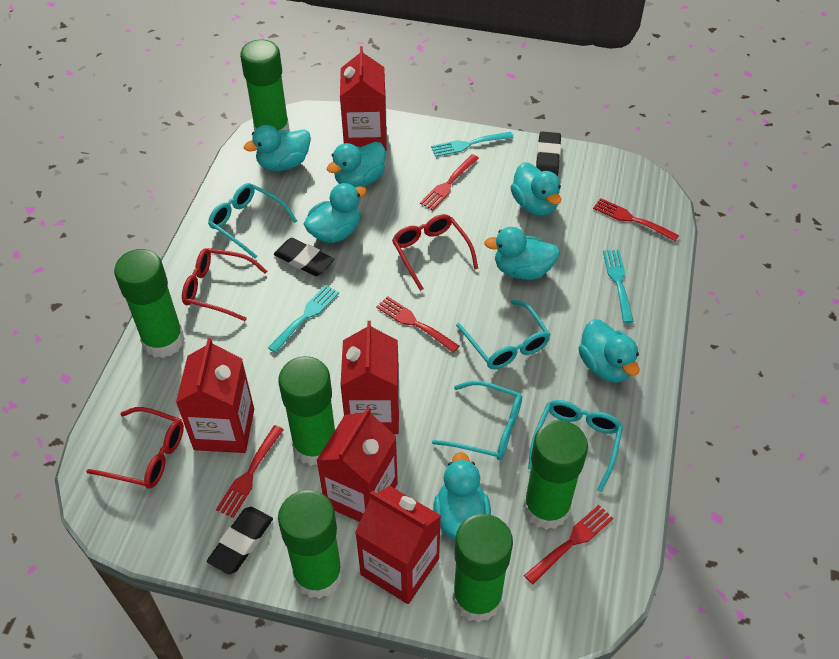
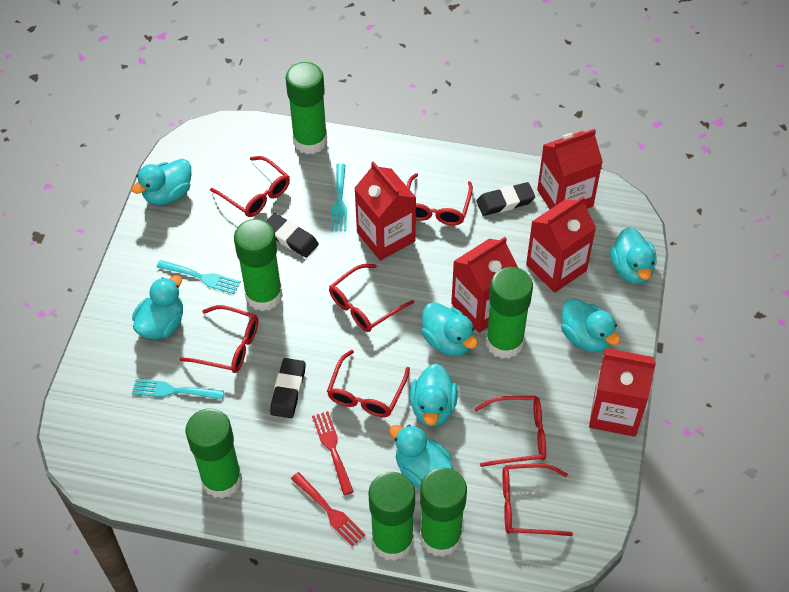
red fork: [216,425,284,518] [376,296,460,353] [420,154,479,210] [524,505,614,584] [593,198,679,241] = 5 -> [291,472,365,547] [312,411,354,495] = 2
red glasses: [86,407,184,489] [182,248,267,321] [392,214,478,291] = 3 -> [179,305,258,373] [210,156,290,217] [327,350,410,417] [329,264,414,332] [407,173,473,225] [474,396,546,467] [502,463,573,536] = 7
turquoise glasses: [208,183,297,259] [432,381,522,460] [456,300,551,369] [528,400,623,492] = 4 -> none = 0

